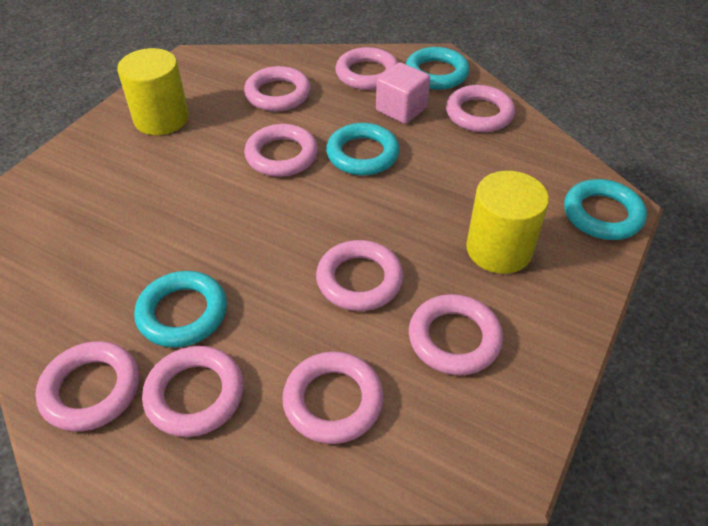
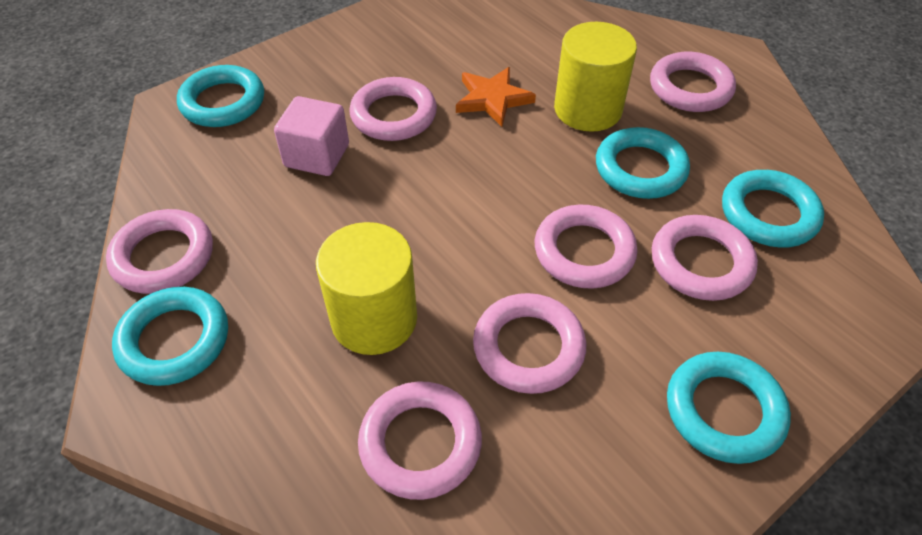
orange star: none = 0 -> [456,67,536,127] = 1
pink ring: [35,341,139,432] [142,346,244,437] [244,66,311,111] [244,124,318,177] [282,351,384,444] [316,240,404,311] [335,47,398,90] [409,294,503,375] [446,85,515,132] = 9 -> [106,209,213,294] [350,77,437,141] [358,382,482,500] [473,293,586,394] [535,205,638,289] [650,52,736,112] [652,215,758,301] = 7
turquoise ring: [134,271,227,348] [326,123,400,175] [406,47,470,90] [564,179,647,240] = 4 -> [112,287,228,386] [177,65,264,127] [596,127,690,199] [667,352,791,464] [722,170,824,248] = 5

